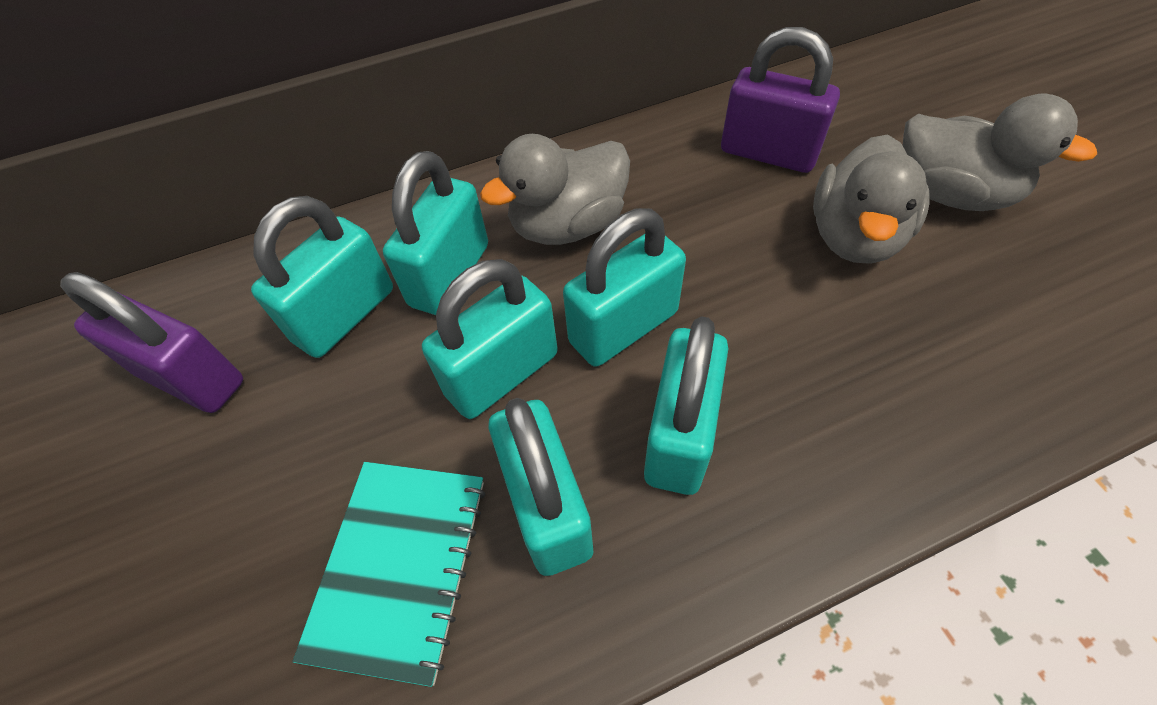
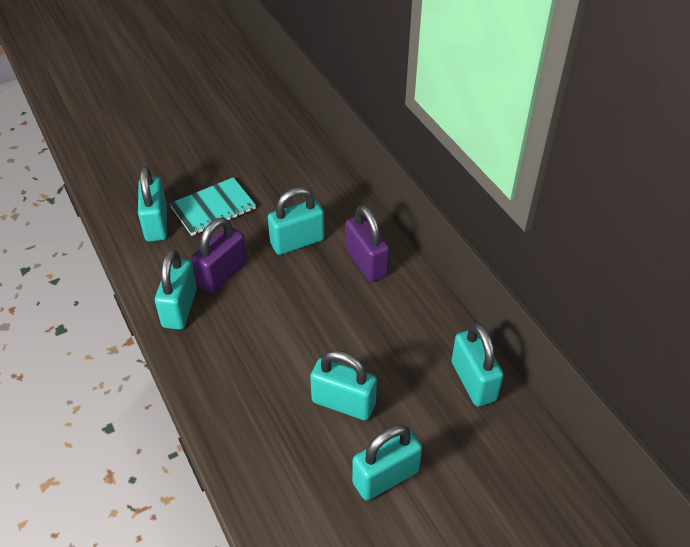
grey duck: [480,134,630,245] [813,135,930,263] [902,94,1097,211] = 3 -> none = 0

